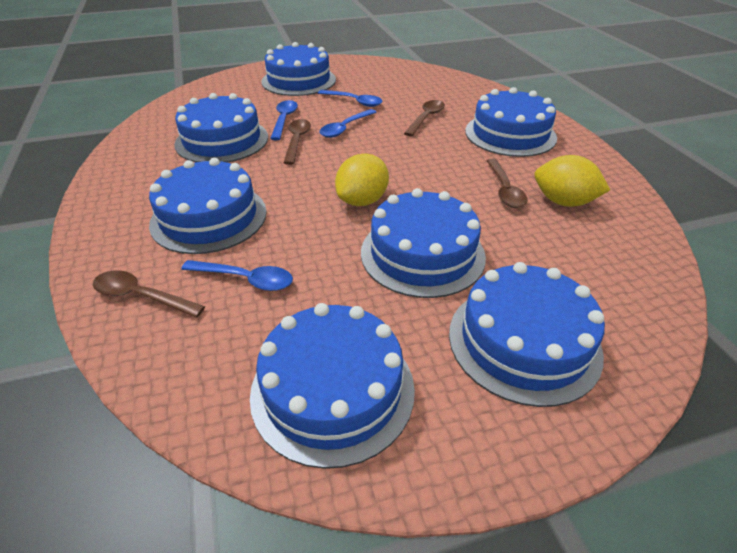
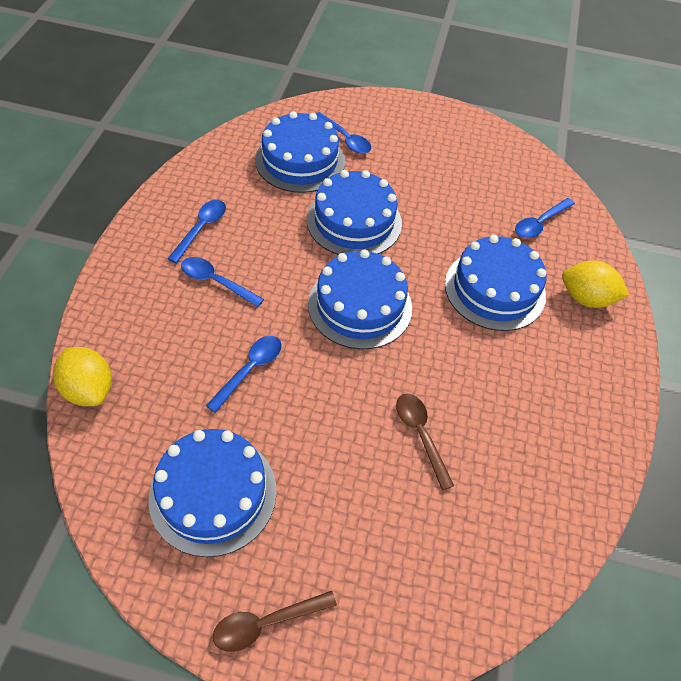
blue cake: [149,158,267,254] [174,93,268,163] [250,303,415,469] [261,42,336,96] [361,188,486,298] [449,262,605,407] [465,87,557,157] = 7 -> [148,429,277,557] [255,111,345,193] [307,170,402,255] [308,249,412,349] [445,235,546,331] = 5
blue spoon: [181,260,293,291] [270,100,298,140] [318,90,383,107] [319,109,376,138] = 4 -> [168,200,226,263] [181,257,264,307] [206,336,281,413] [315,112,371,154] [515,198,575,238] = 5
brown spoon: [93,271,205,318] [284,119,311,165] [404,100,445,136] [486,159,528,208] = 4 -> [213,591,337,652] [396,394,454,490] = 2

